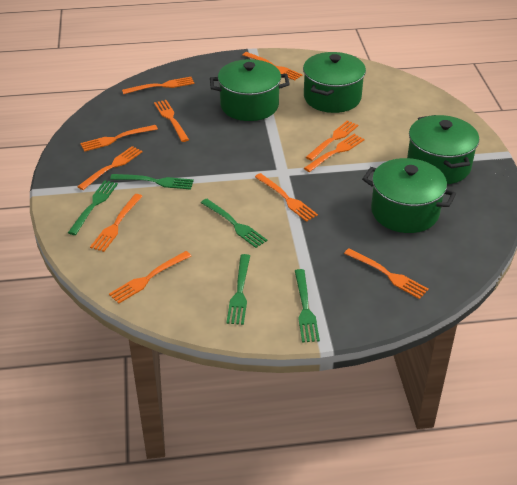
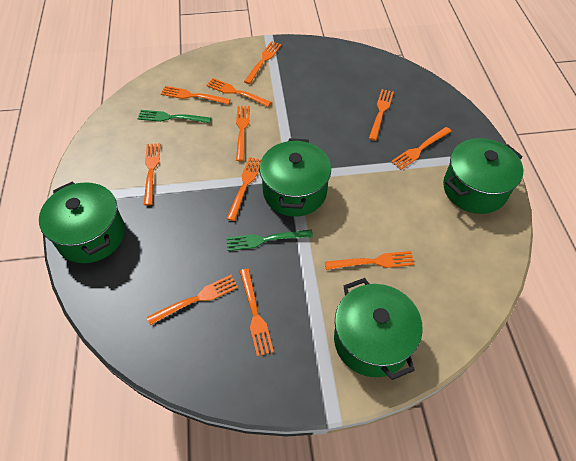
green fork: [68,180,118,235] [110,174,194,190] [201,199,267,248] [226,254,250,325] [295,269,320,342] = 5 -> [137,110,211,123] [226,230,313,251] = 2

